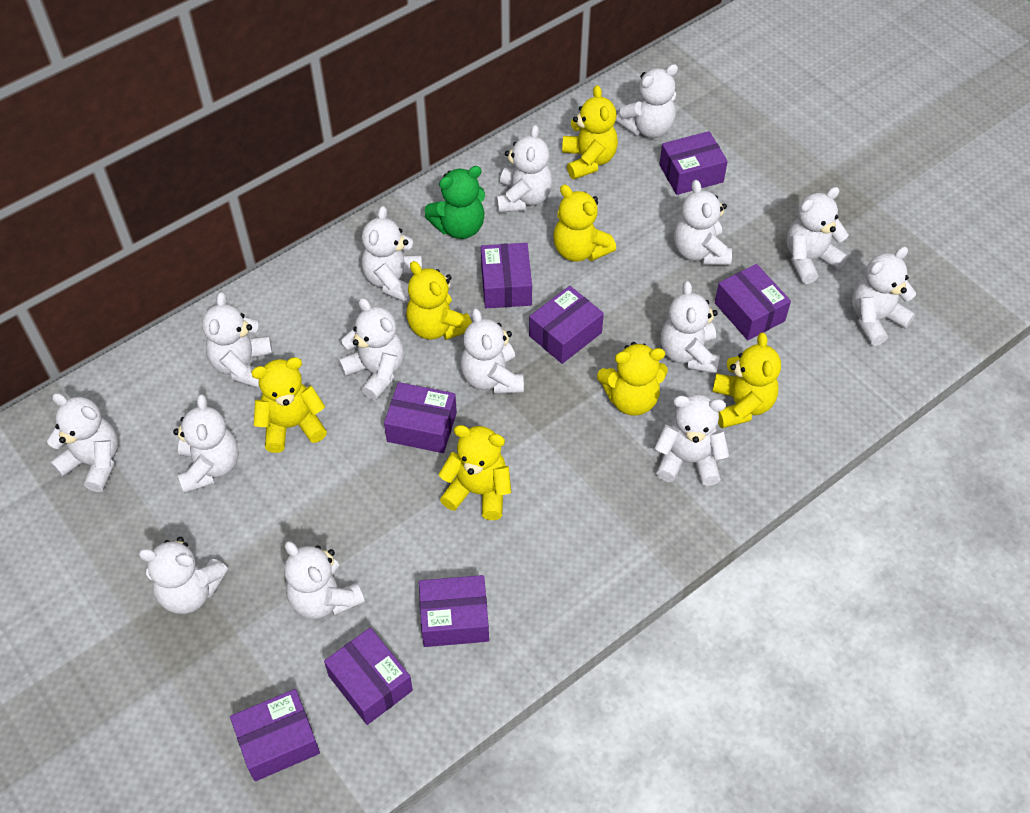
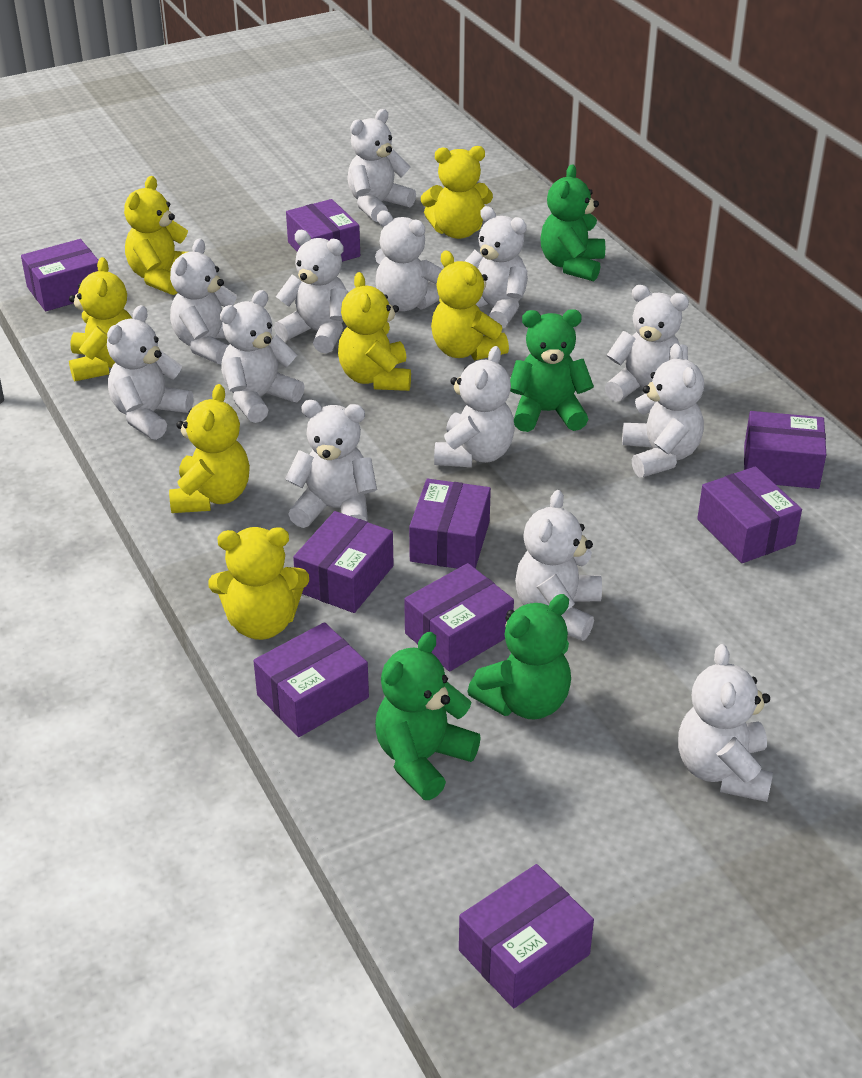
green teddy bear: [425,166,485,239] = 1 -> [375,632,481,800] [467,594,571,720] [510,309,594,432] [540,165,605,281] = 4
purple box: [230,689,320,781] [324,627,413,725] [384,382,457,453] [419,575,489,647] [481,243,532,308] [529,286,604,364] [659,131,728,195] [715,264,791,340] = 8 -> [21,239,98,311] [253,622,369,737] [286,199,360,262] [293,511,394,613] [404,563,514,671] [409,479,491,569] [459,864,594,1008] [697,466,802,563] [744,411,826,489] = 9
white teddy bear: [47,393,118,492] [138,537,228,614] [173,394,239,494] [202,292,272,389] [284,541,365,619] [338,298,404,400] [362,206,422,303] [460,308,524,394] [497,125,552,213] [616,64,678,138] [655,394,729,486] [661,281,720,374] [674,180,732,265] [787,187,849,284] [852,247,916,346] = 15 -> [107,305,193,440] [170,238,237,365] [220,290,305,423] [274,230,348,353] [285,400,377,528] [347,109,416,222] [375,210,442,311] [434,346,515,467] [465,206,528,329] [515,490,602,641] [605,285,689,402] [622,343,704,477] [678,644,773,802] = 13

